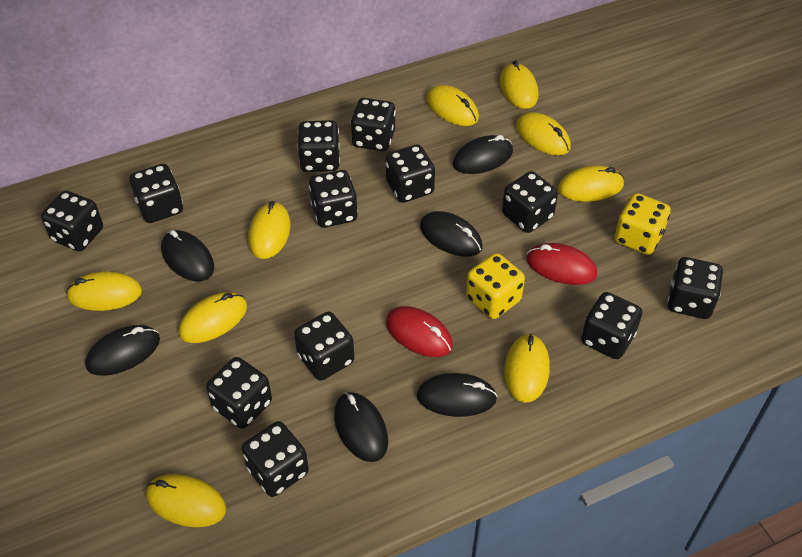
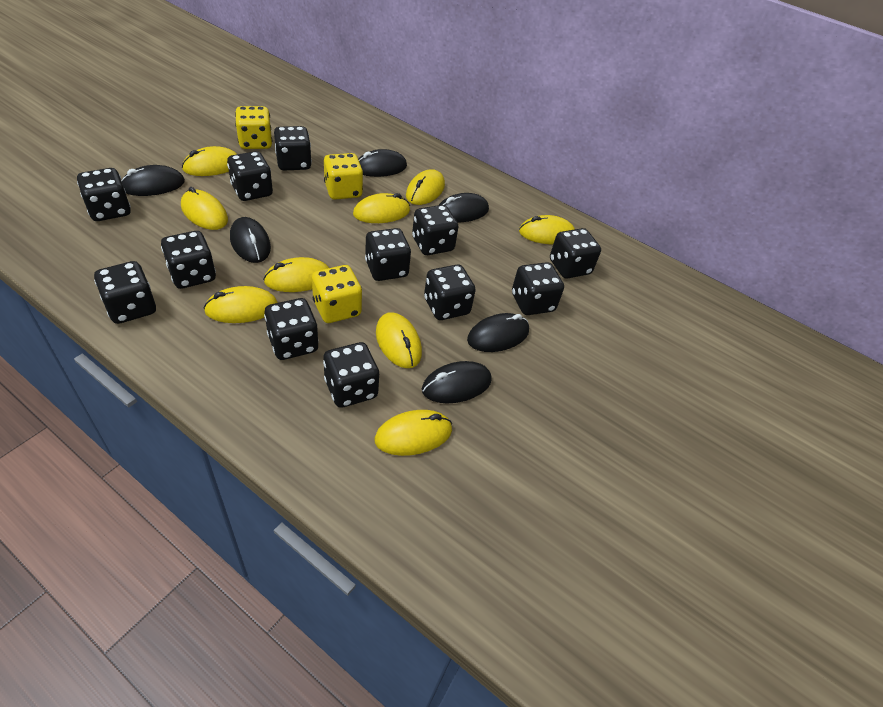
red mouse: [386,306,453,357] [527,243,597,285] = 2 -> none = 0
yellow dice: [466,253,525,319] [614,193,671,255] = 2 -> [235,106,272,149] [312,265,362,323] [324,153,363,200] = 3

